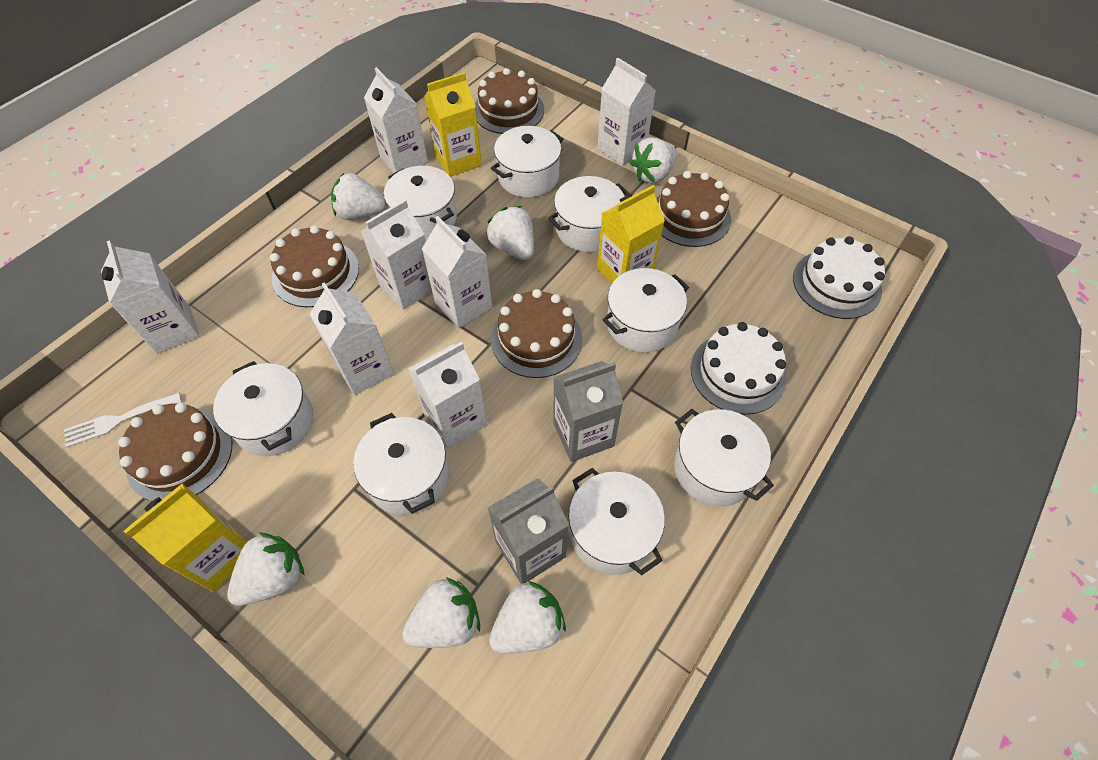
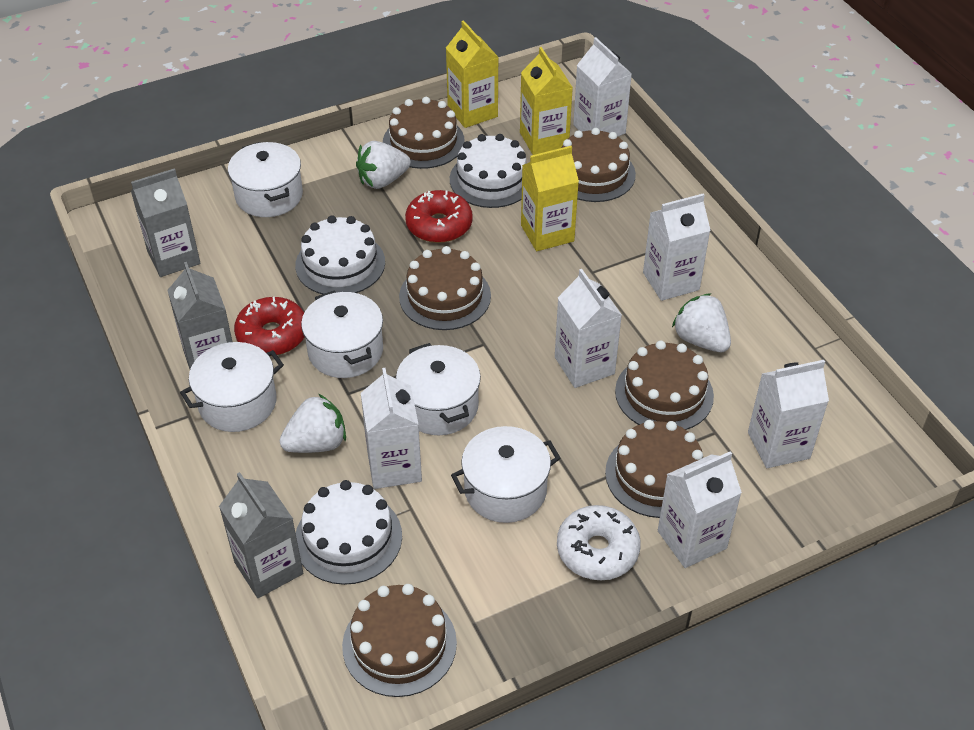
brown cake: [118,403,232,502] [270,225,359,307] [475,68,544,134] [491,289,582,378] [656,171,731,247] = 5 -> [342,584,457,697] [383,97,465,169] [399,246,491,330] [562,128,636,202] [605,420,703,518] [615,341,714,430] = 6
grey carton: [488,478,569,584] [553,361,623,462] = 2 -> [131,168,200,277] [167,262,233,369] [219,472,303,598] = 3
red donut: none = 0 -> [234,297,305,356] [405,190,473,243] = 2
white cake: [691,322,786,415] [793,236,885,319] = 2 -> [295,215,385,294] [296,480,402,585] [450,134,527,208] = 3
white carton: [101,240,200,354] [310,282,394,395] [361,199,432,310] [364,67,428,173] [408,341,487,449] [422,216,492,328] [597,58,656,166] = 7 -> [361,368,422,489] [555,269,622,388] [573,37,632,136] [643,194,711,301] [658,451,742,568] [748,360,829,468] = 6
white donut: none = 0 -> [557,505,641,580] = 1
white fork: [64,393,182,448] = 1 -> none = 0
white pot: [213,361,313,456] [353,413,449,515] [384,166,457,241] [491,126,563,198] [548,176,630,252] [568,468,665,575] [602,268,689,353] [674,409,774,506] = 8 -> [180,342,284,432] [228,142,303,217] [301,290,383,378] [396,343,481,435] [451,426,561,523] = 5
white strawberry: [227,532,304,606] [331,173,387,220] [402,577,480,648] [486,206,534,260] [489,581,566,654] [630,137,678,184] = 6 -> [280,394,346,453] [356,141,411,189] [672,293,731,352] = 3

